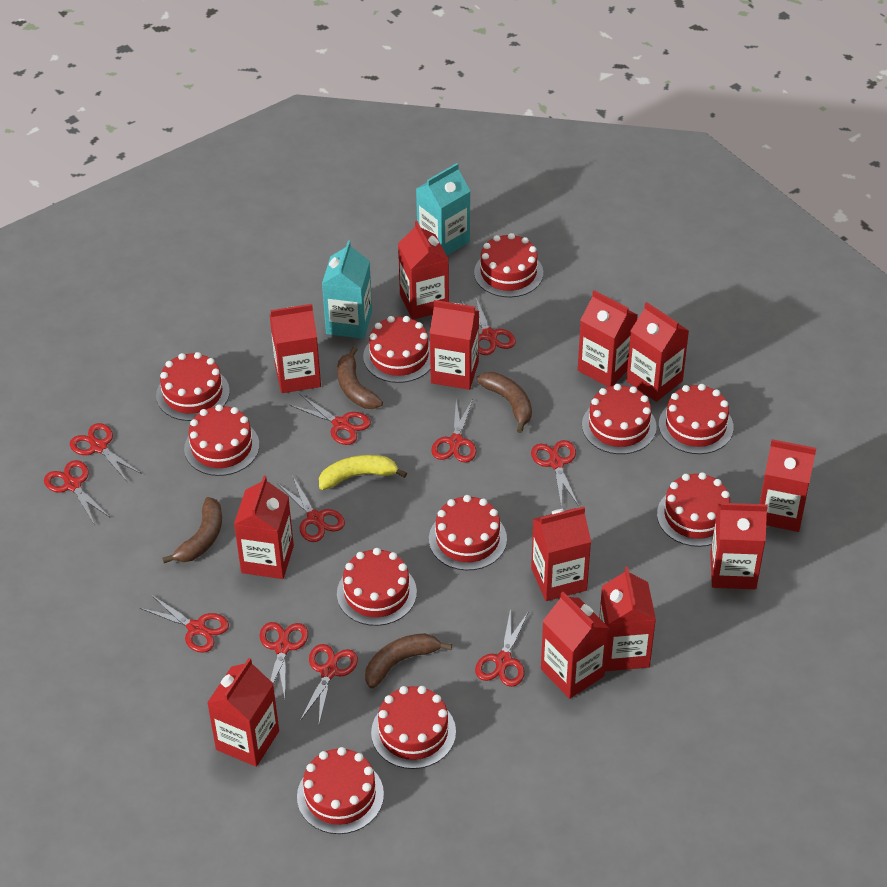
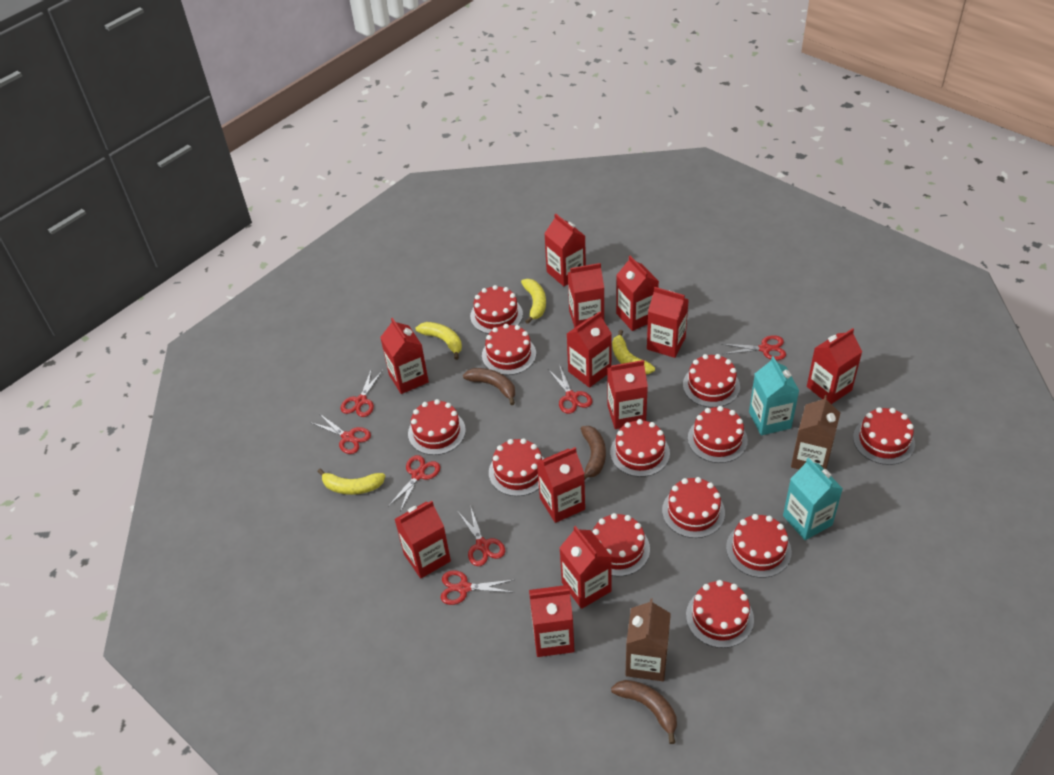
brown banana: [162,497,222,563] [337,347,383,409] [365,633,452,688] [476,372,532,433] = 4 -> [463,368,515,405] [581,426,606,480] [611,680,677,744] = 3
brown carton: none = 0 -> [626,598,671,681] [791,395,840,469] = 2
red cake: [156,352,230,421] [184,404,259,476] [297,747,384,834] [337,548,417,626] [363,316,430,383] [371,686,456,769] [429,495,507,570] [474,233,543,297] [582,384,657,454] [657,472,730,547] [659,384,734,454] = 11 -> [408,399,466,455] [470,285,523,334] [482,324,536,375] [489,438,544,496] [593,513,650,576] [610,419,670,477] [662,477,725,538] [683,354,740,408] [686,580,754,648] [688,406,748,463] [726,514,792,578] [853,407,915,465] = 12
red scissors: [44,460,110,524] [70,423,142,481] [140,595,229,653] [260,622,308,698] [277,475,345,542] [289,394,371,445] [300,644,358,723] [431,399,476,463] [461,298,516,355] [475,608,529,687] [531,440,579,506] = 11 -> [310,414,371,454] [341,368,383,417] [388,455,441,512] [441,570,514,605] [458,505,505,566] [548,364,592,414] [722,335,786,360] = 7
yellow banana: [319,455,407,490] = 1 -> [318,469,385,495] [416,322,462,360] [521,279,546,324] [612,330,655,374] = 4

